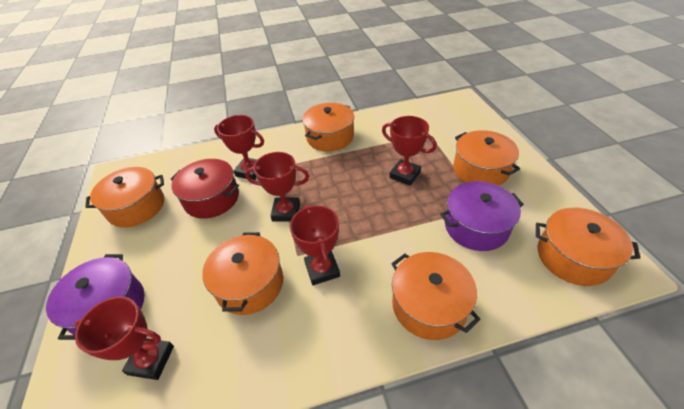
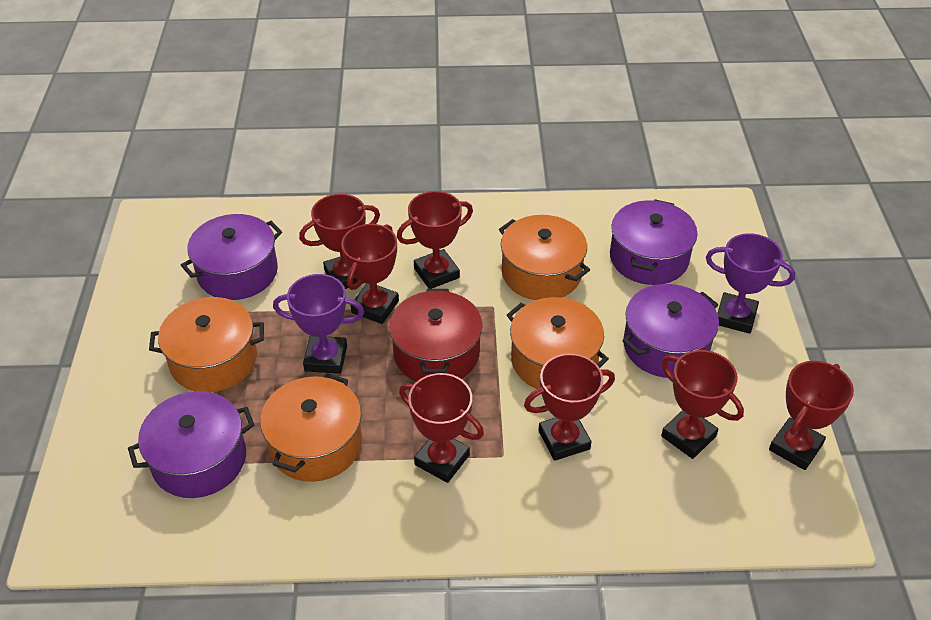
orange pot: [85,167,164,228] [202,232,283,315] [302,103,354,152] [391,252,481,340] [453,130,520,186] [536,208,640,286] = 6 -> [149,297,264,392] [260,373,362,482] [499,215,590,300] [507,297,609,389] = 4
purple pot: [46,254,144,340] [440,181,524,251] = 2 -> [128,391,254,498] [181,214,282,300] [610,199,697,285] [622,284,719,378] = 4
purple trophy: none = 0 -> [273,274,364,374] [706,233,795,334] = 2
red trophy: [75,296,174,380] [214,115,264,180] [245,152,309,221] [290,205,340,285] [382,116,437,186] = 5 -> [299,194,380,289] [341,224,399,324] [397,191,473,289] [399,373,484,483] [524,353,615,461] [661,350,744,459] [769,361,854,470] = 7

